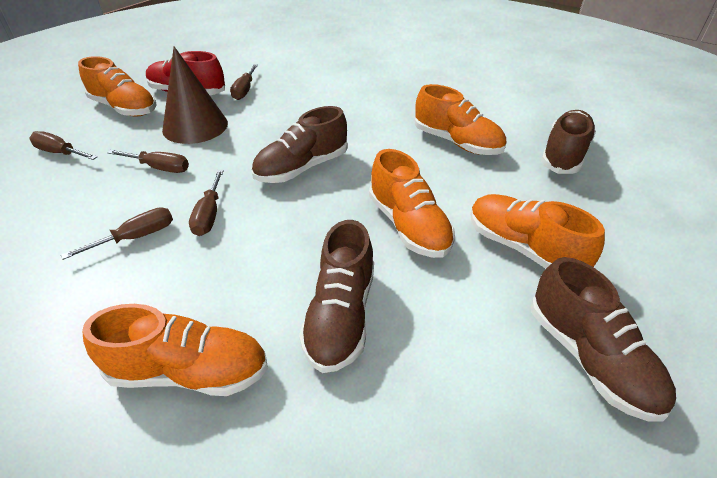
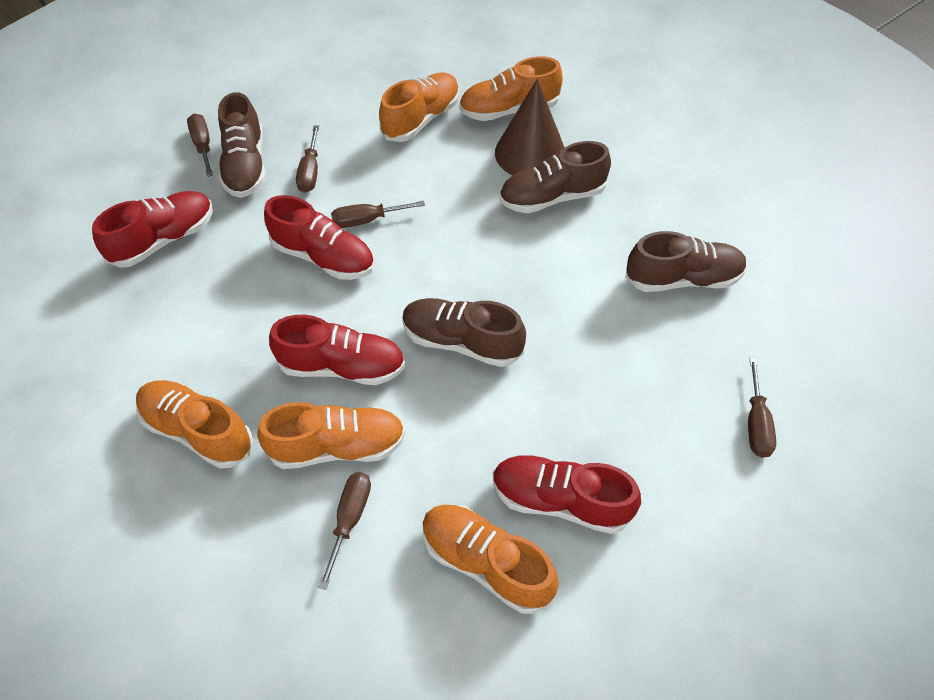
red shoe: [146,51,225,95] = 1 -> [92,191,213,268] [264,195,375,280] [269,315,405,385] [493,455,641,534] = 4

